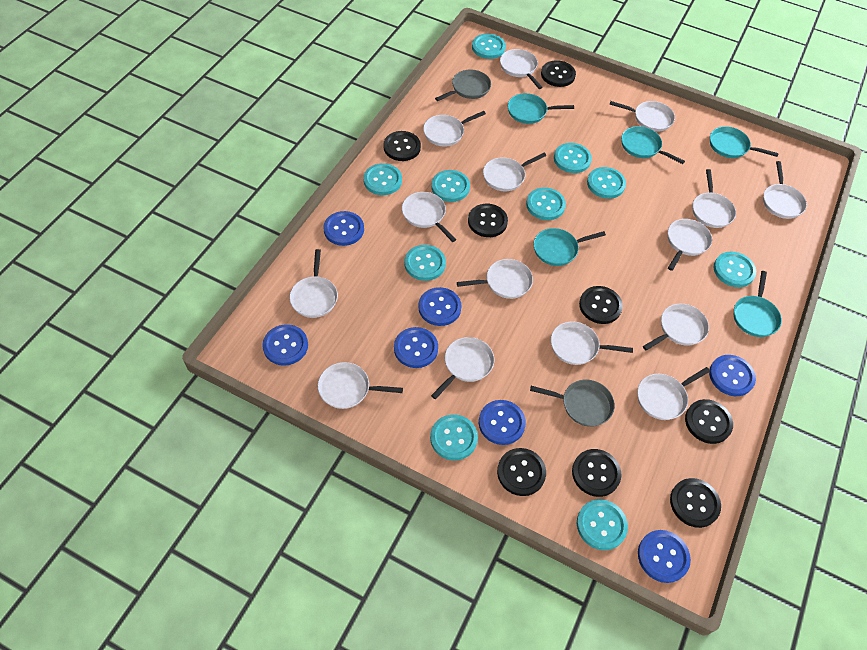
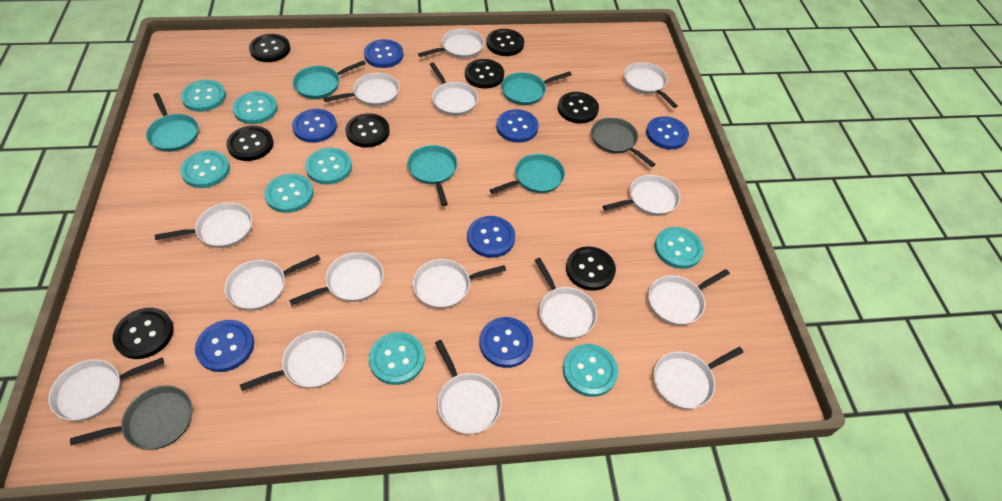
turquoise button: [363,163,402,195] [405,245,446,281] [430,414,478,460] [431,170,470,202] [472,34,506,59] [526,187,566,220] [554,143,592,173] [577,499,628,550] [587,167,626,199] [714,252,756,287] = 10 -> [180,150,230,188] [181,80,226,112] [232,91,278,124] [264,174,314,213] [305,148,352,185] [369,332,425,385] [563,344,618,397] [655,227,704,269] = 8

